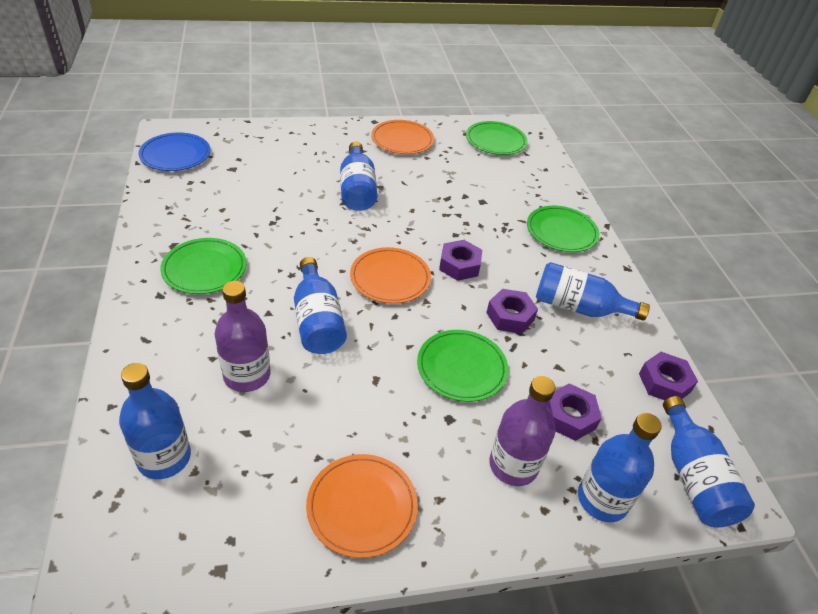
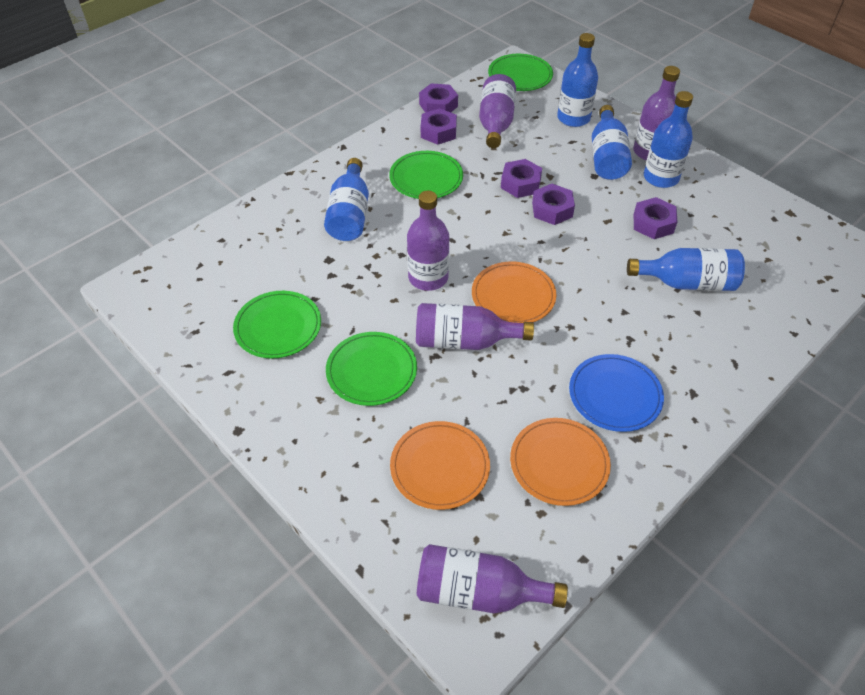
blue bottle: [119,363,191,479] [294,257,347,354] [340,142,378,211] [536,262,650,321] [578,413,662,522] [663,396,755,528] = 6 -> [324,158,369,241] [557,33,598,127] [592,105,632,180] [627,248,745,291] [644,91,693,188] = 5
purple bottle: [215,281,271,392] [489,376,556,486] = 2 -> [407,191,449,291] [416,303,534,350] [417,544,568,614] [479,74,516,148] [633,66,680,161] = 5
purple nut: [439,240,482,281] [486,289,538,334] [547,383,602,441] [639,352,698,400] = 4 -> [419,83,458,113] [421,108,457,145] [501,159,542,198] [532,184,575,225] [633,197,678,239] = 5

